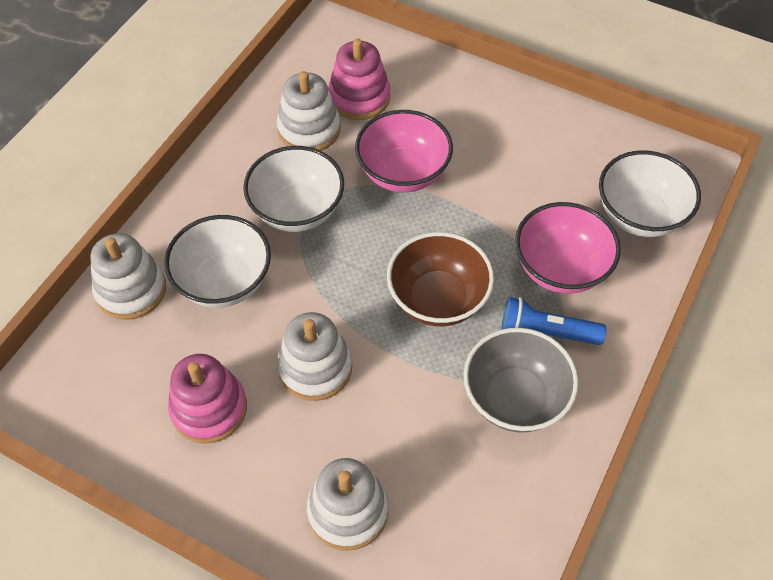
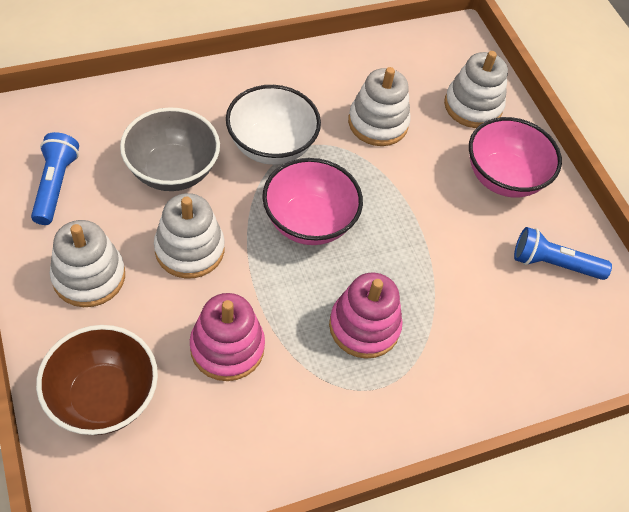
blue flashlight: [502,297,606,345] = 1 -> [31,132,79,225] [514,227,612,280] = 2
white bowl: [164,215,271,308] [243,146,344,232] [599,151,701,237] = 3 -> [226,85,321,165] = 1

